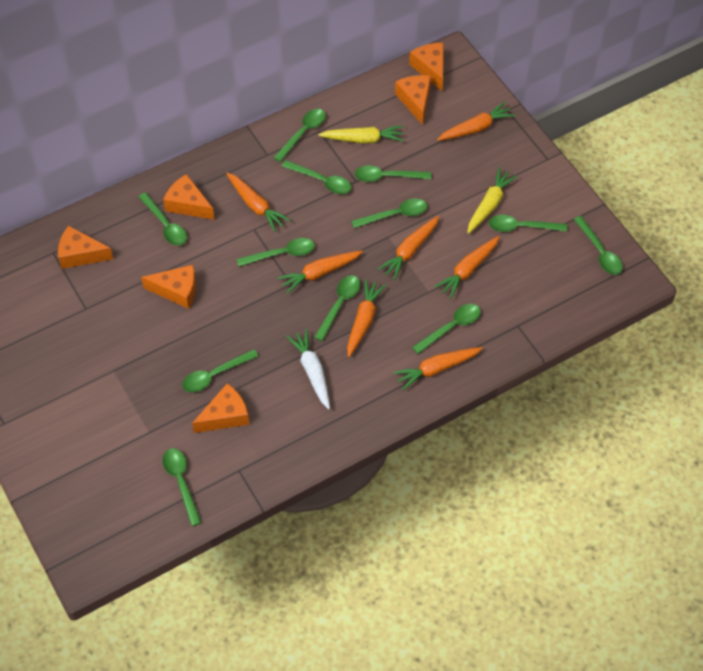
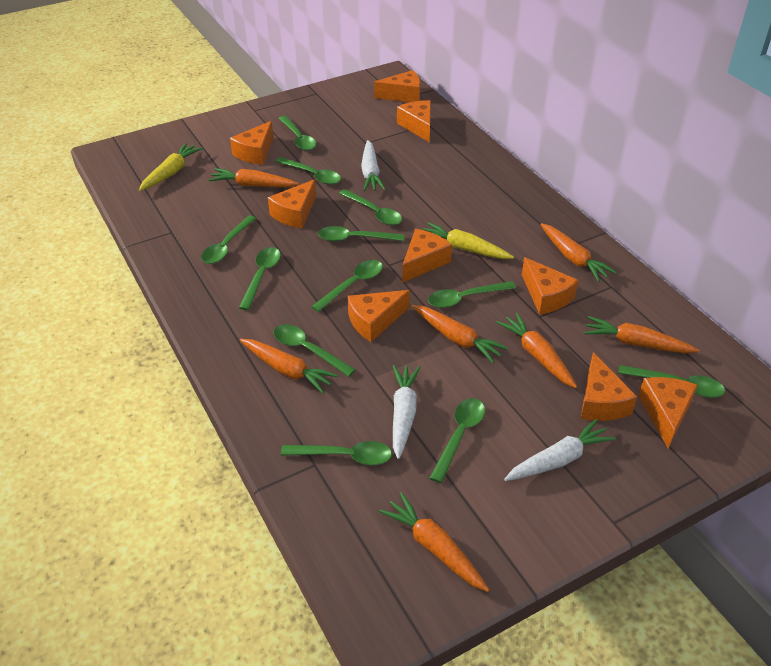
orange cheese: [58,226,113,269] [141,265,196,309] [163,174,215,220] [192,383,249,433] [395,75,431,125] [409,43,444,91] = 6 -> [230,121,274,165] [268,179,316,228] [348,290,410,342] [374,70,420,102] [397,100,431,142] [402,229,452,283] [522,257,579,315] [581,352,637,421] [638,377,698,448] = 9
white carrot: [286,329,330,409] = 1 -> [361,140,386,191] [393,365,421,459] [504,419,616,481] = 3

